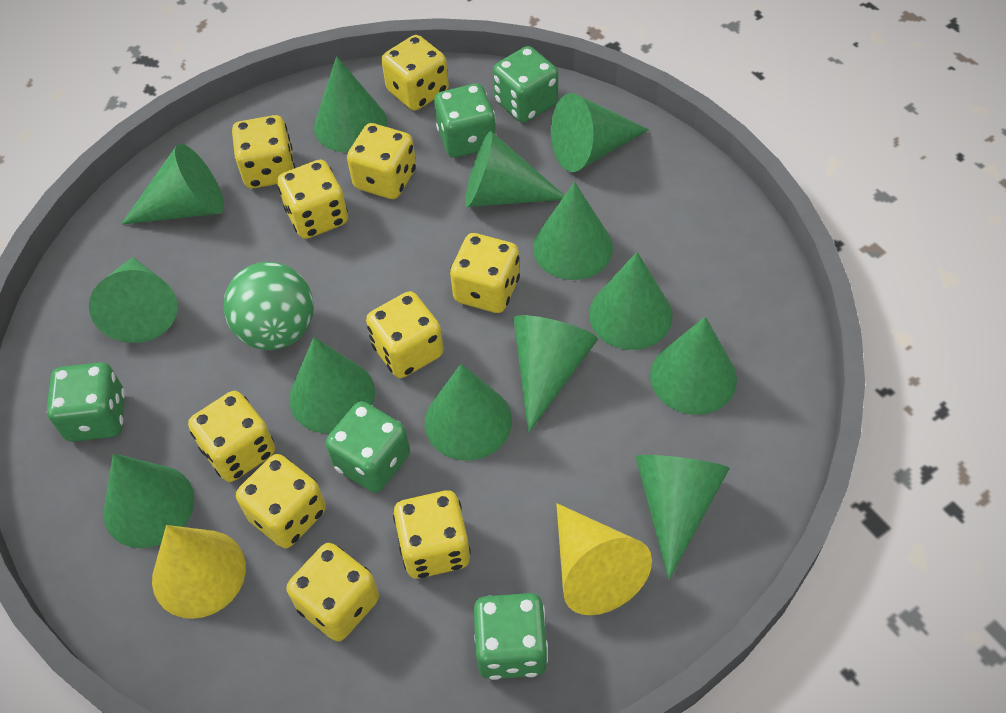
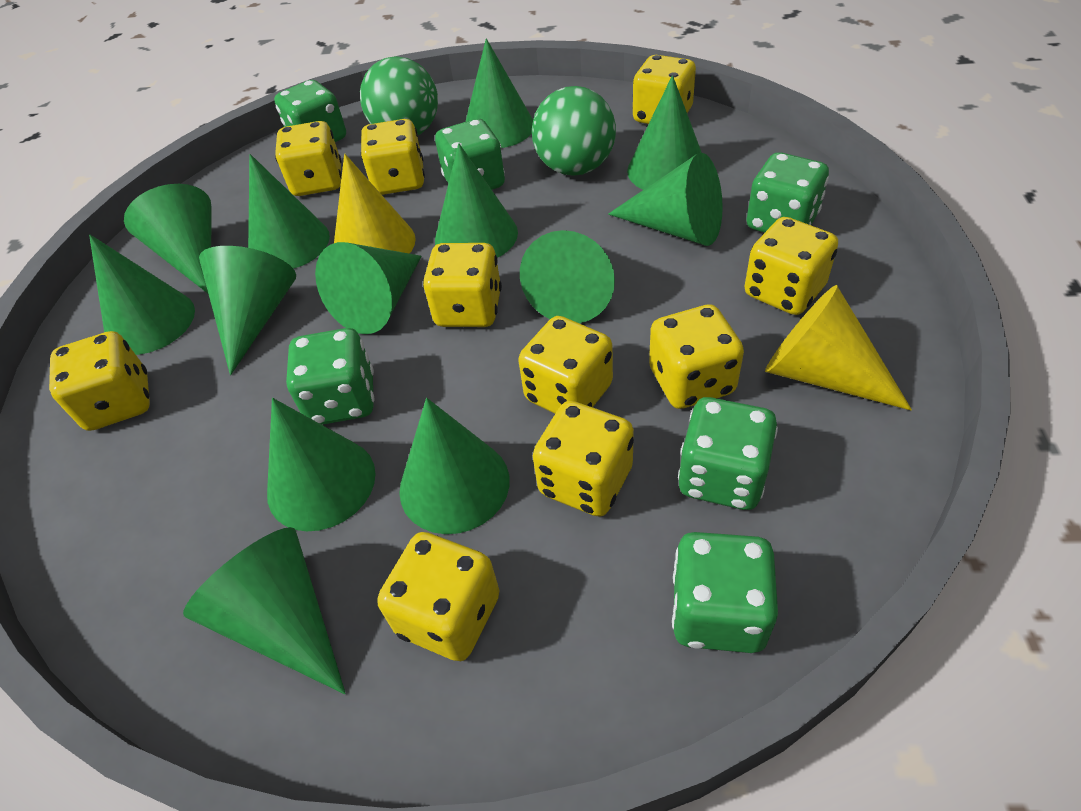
green ball: [223,262,314,350] = 1 -> [360,56,438,135] [532,86,616,176] = 2
green dice: [47,362,125,442] [325,401,410,493] [434,84,497,158] [474,593,548,680] [493,46,558,123] = 5 -> [274,80,346,142] [286,328,375,425] [435,119,505,190] [672,532,778,653] [678,397,778,510] [746,152,829,233] = 6

